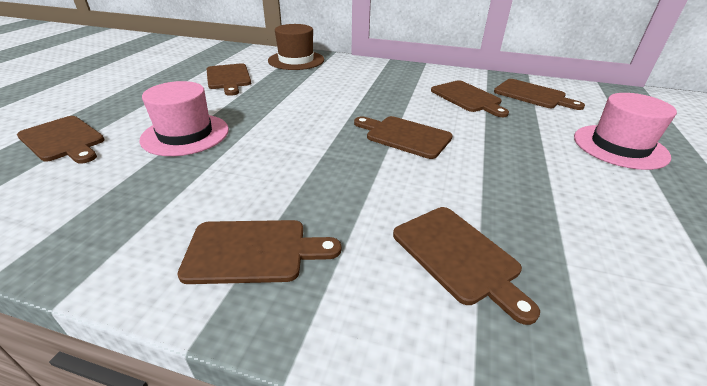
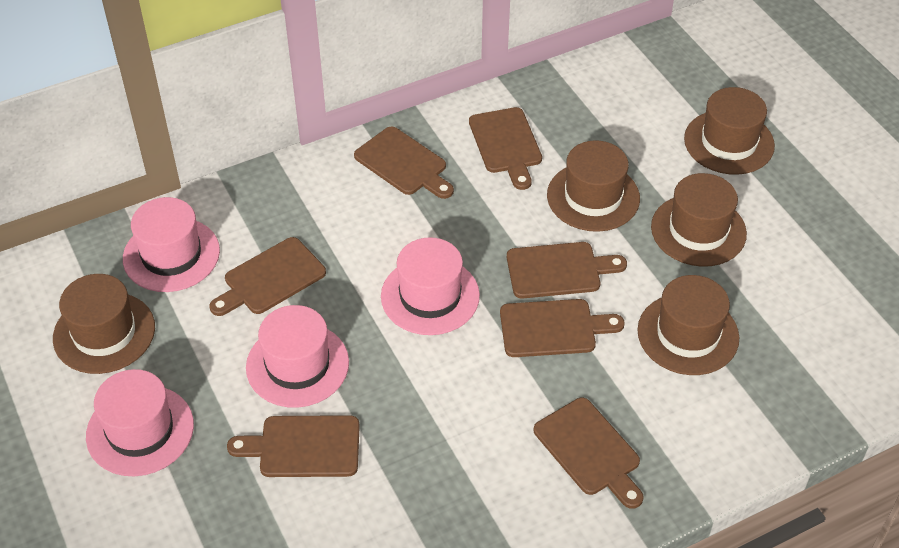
brown hat: [268,24,324,70] = 1 -> [53,274,155,374] [547,140,640,232] [637,275,739,375] [651,173,747,267] [684,87,775,175] = 5
pink hat: [139,81,229,156] [574,93,677,170] = 2 -> [86,369,194,476] [123,197,220,292] [246,305,349,408] [381,237,480,335] = 4

